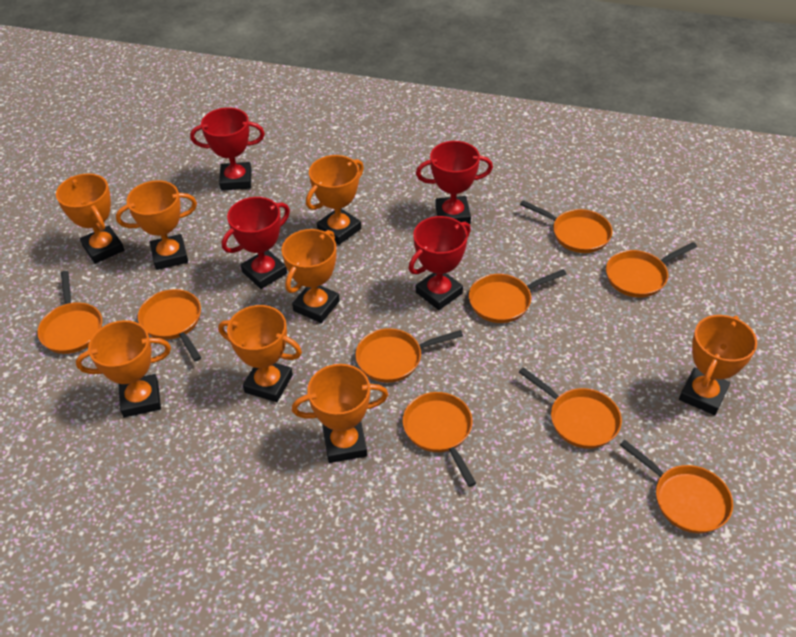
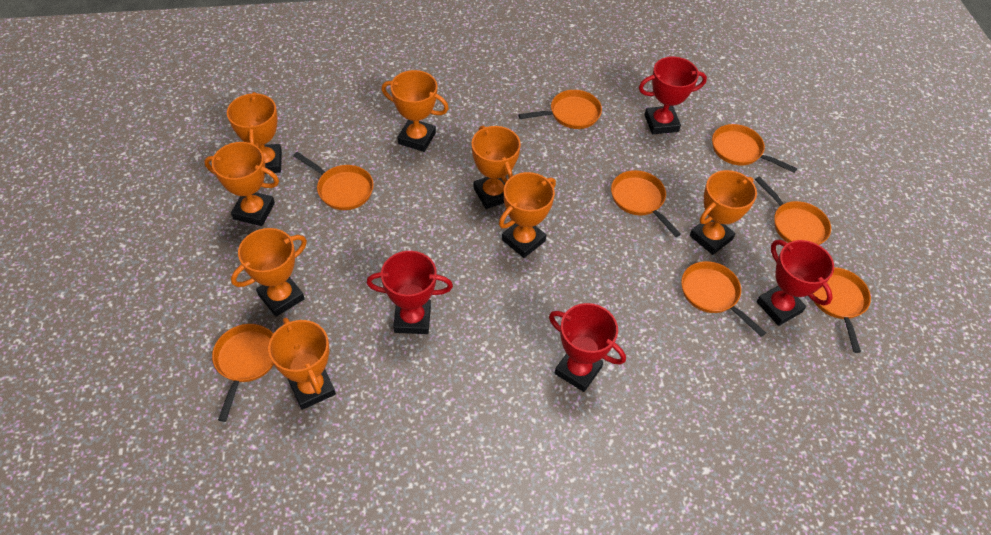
orange pan: [37,271,102,354] [138,289,202,361] [356,328,463,383] [402,392,476,487] [469,269,566,323] [519,367,622,449] [520,200,612,253] [606,242,697,298] [620,440,733,533] = 9 -> [212,324,274,422] [293,152,374,210] [518,90,602,129] [611,170,681,237] [681,261,766,337] [712,124,797,173] [755,176,831,245] [813,267,871,353] = 8

